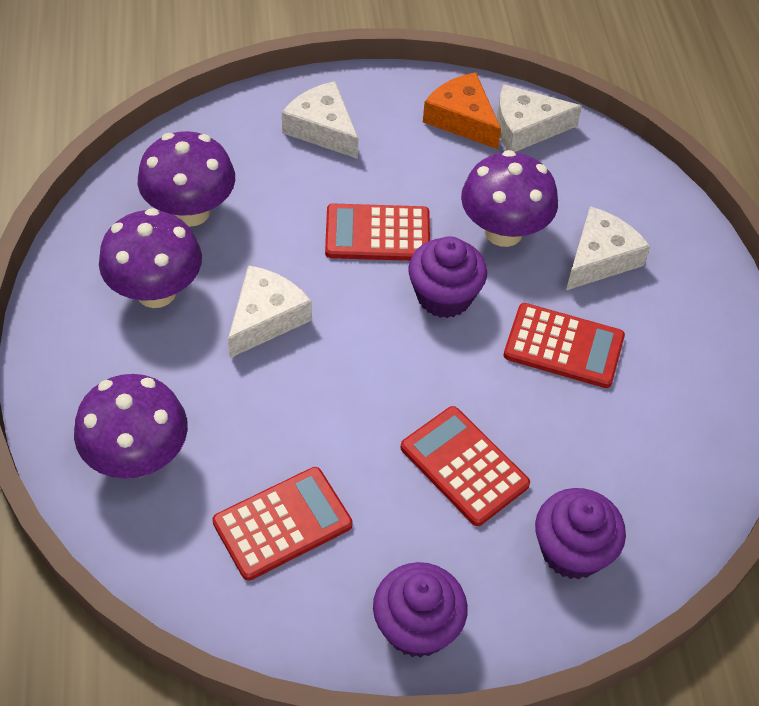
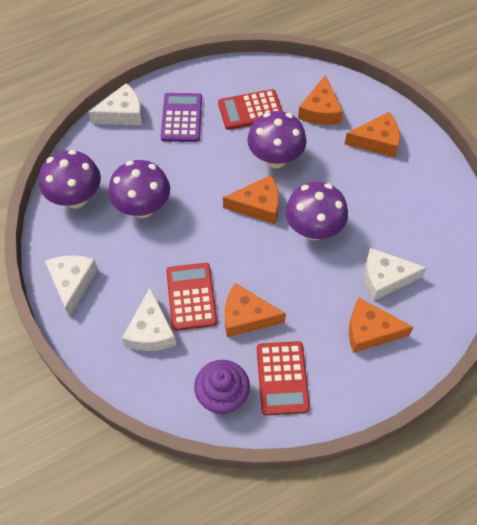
orange cheese: [423,72,501,149] = 1 -> [223,175,279,224] [225,283,286,337] [298,75,343,125] [344,112,400,158] [349,298,414,353] = 5
purple calculator: none = 0 -> [161,93,202,142] = 1
purple cupcake: [373,562,468,658] [408,236,487,318] [535,488,626,579] = 3 -> [194,360,250,415] = 1
red calculator: [212,467,353,581] [325,204,430,261] [401,406,530,526] [504,303,625,388] = 4 -> [166,263,217,331] [218,89,283,130] [257,341,310,415] = 3

